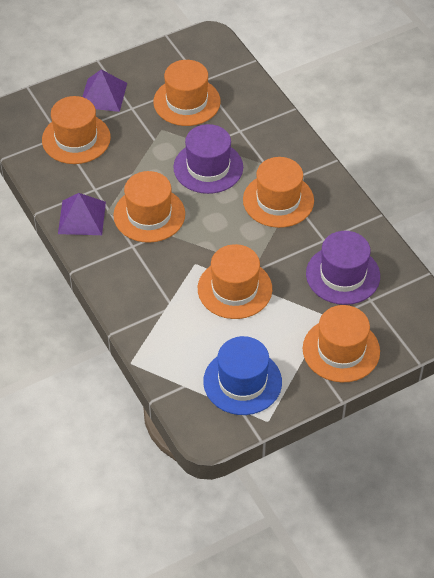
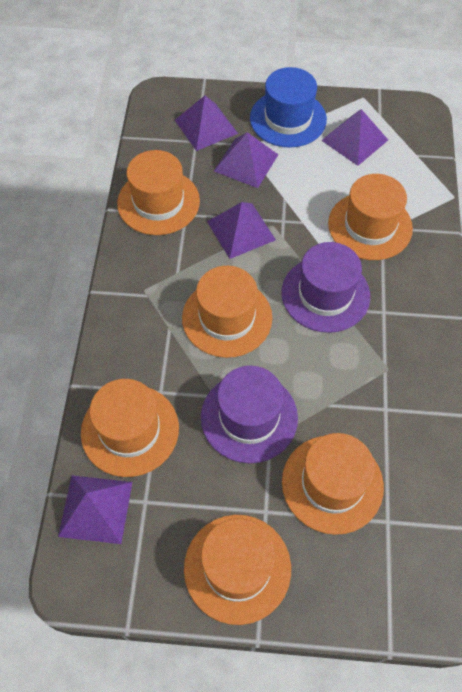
purple pyramid: [58,193,106,235] [83,70,127,112] = 2 -> [58,475,132,544] [175,96,238,151] [207,202,276,259] [214,132,279,188] [321,109,388,166] = 5

